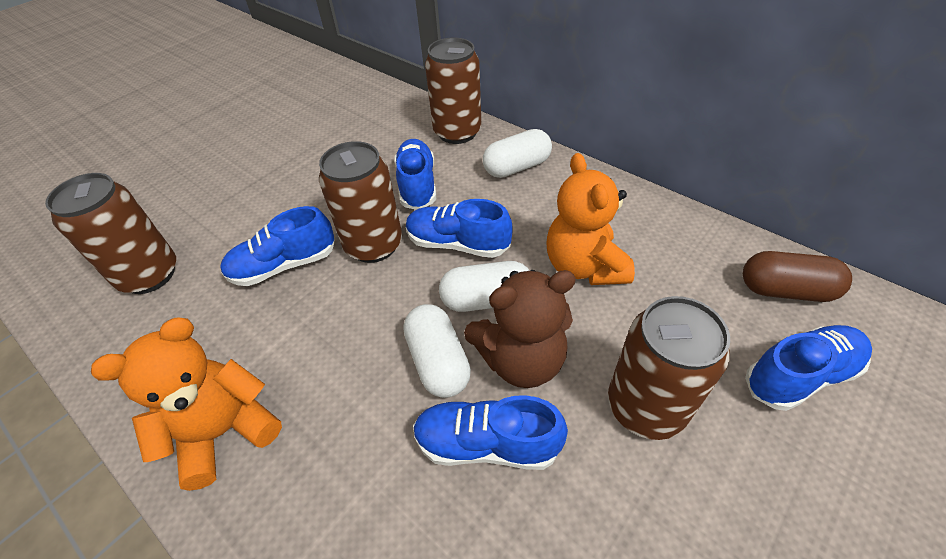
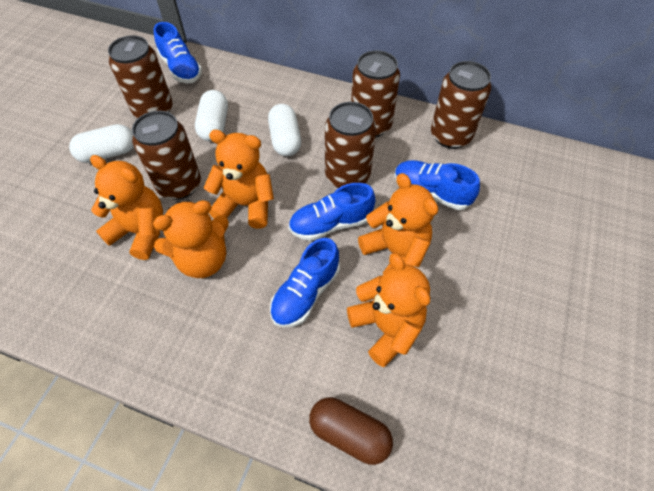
blue shoe: [221,206,335,286] [394,139,436,210] [406,199,512,258] [413,395,568,470] [745,325,872,411] = 5 -> [154,22,202,83] [270,238,340,328] [288,183,376,241] [395,160,480,210] = 4
brown can: [45,173,176,294] [319,141,402,263] [425,38,481,144] [608,296,730,440] = 4 -> [108,35,173,118] [132,111,201,200] [325,102,376,188] [351,50,400,137] [431,61,491,149] = 5
brown teddy bear: [464,270,576,388] = 1 -> none = 0
orange teddy bear: [91,318,282,491] [546,153,635,285] = 2 -> [90,155,163,260] [153,200,229,278] [204,130,274,229] [347,253,430,367] [358,173,438,274] = 5

